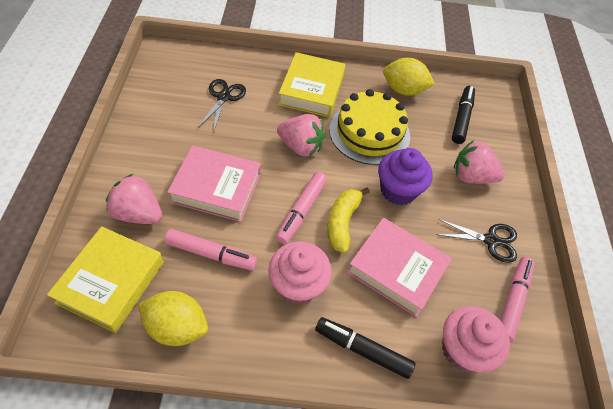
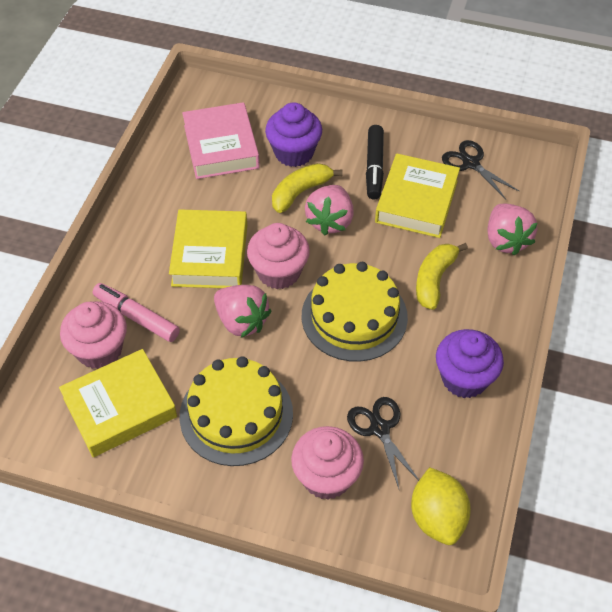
black marker: [315,317,415,379] [452,86,475,144] = 2 -> [366,125,384,199] = 1
pink book: [167,145,261,222] [347,218,452,317] = 2 -> [182,102,260,179] = 1
pink cupcake: [268,241,332,304] [442,306,510,372] = 2 -> [60,301,127,369] [247,223,310,289] [291,426,364,500] = 3
pink marker: [164,229,257,270] [276,172,327,244] [500,257,534,342] = 3 -> [93,283,180,342] = 1
purple cupcake: [378,148,433,205] = 1 -> [265,102,322,167] [436,329,504,398] = 2
yellow banana: [327,188,370,253] = 1 -> [272,163,343,213] [416,243,468,310] = 2
yellow book: [47,226,164,333] [278,52,345,117] = 2 -> [59,349,177,457] [169,209,247,288] [375,154,460,238] = 3
yellow cake: [329,89,410,165] = 1 -> [180,356,293,466] [302,262,408,362] = 2
yellow lemon: [138,291,208,346] [383,58,435,96] = 2 -> [411,467,471,545] = 1

